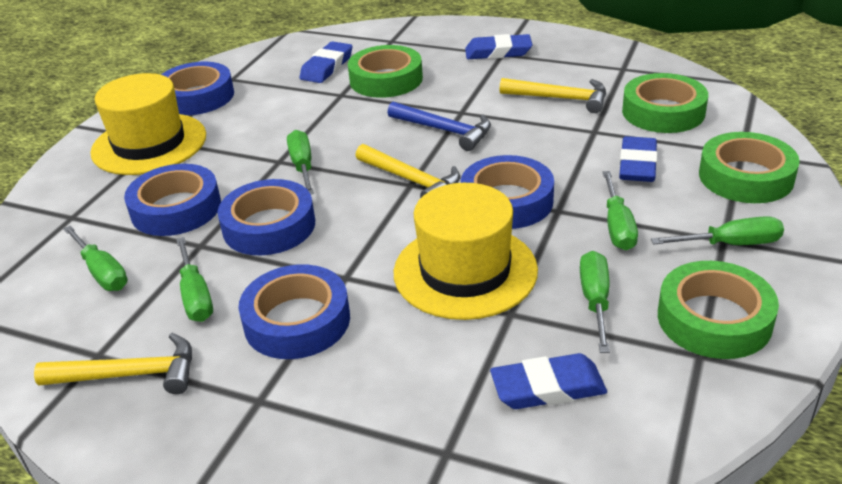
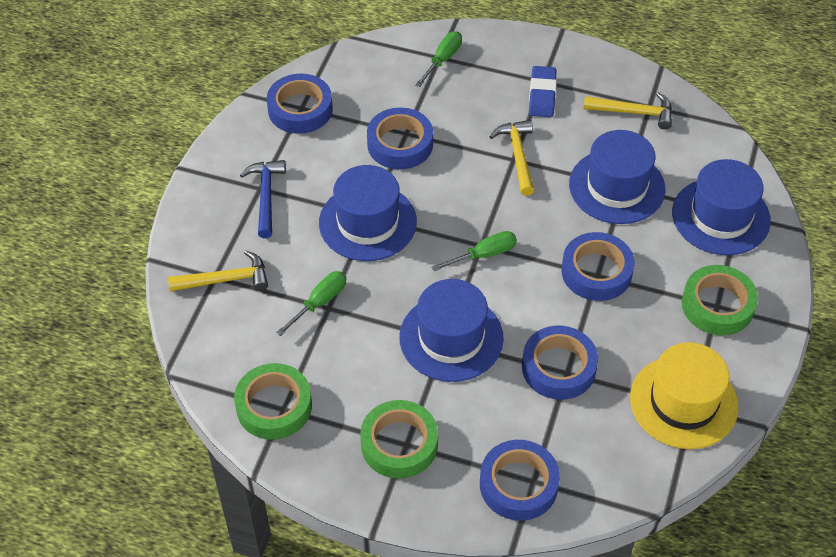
blue eraser: [300,41,352,83] [465,34,532,59] [490,353,607,409] [619,136,658,182] = 4 -> [529,66,557,117] = 1
blue hat: none = 0 -> [319,165,417,261] [399,279,504,382] [569,130,665,224] [672,159,771,255] = 4
green screwdriver: [63,225,128,291] [176,237,213,322] [287,130,314,194] [580,251,610,353] [603,171,638,250] [651,216,784,245] = 6 -> [276,271,346,336] [415,31,462,87] [432,231,517,271] = 3
green tape: [348,45,423,98] [622,73,708,133] [658,261,779,359] [699,132,800,203] = 4 -> [234,363,312,440] [360,400,438,479] [682,265,758,335] = 3
yellow hat: [90,73,206,175] [393,183,538,320] = 2 -> [630,342,738,449] = 1

